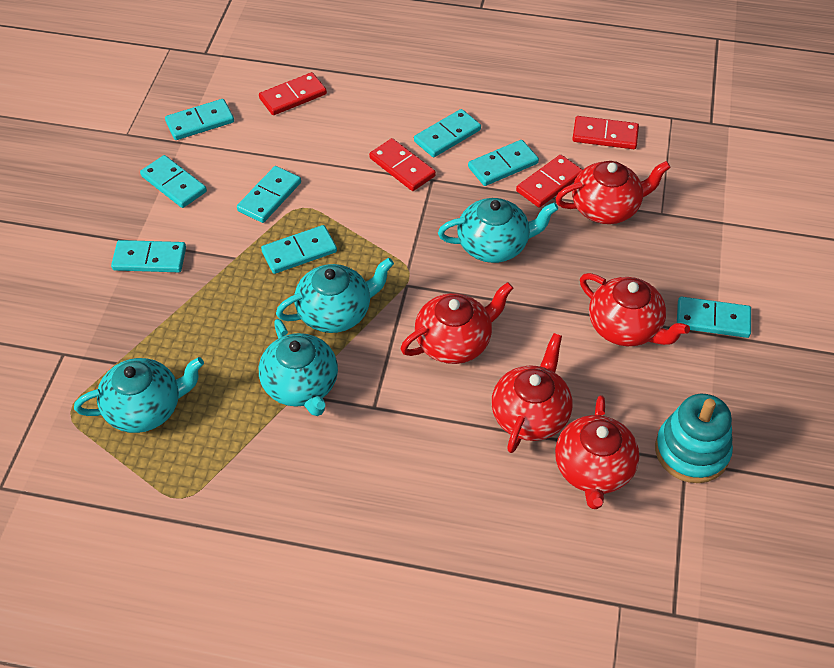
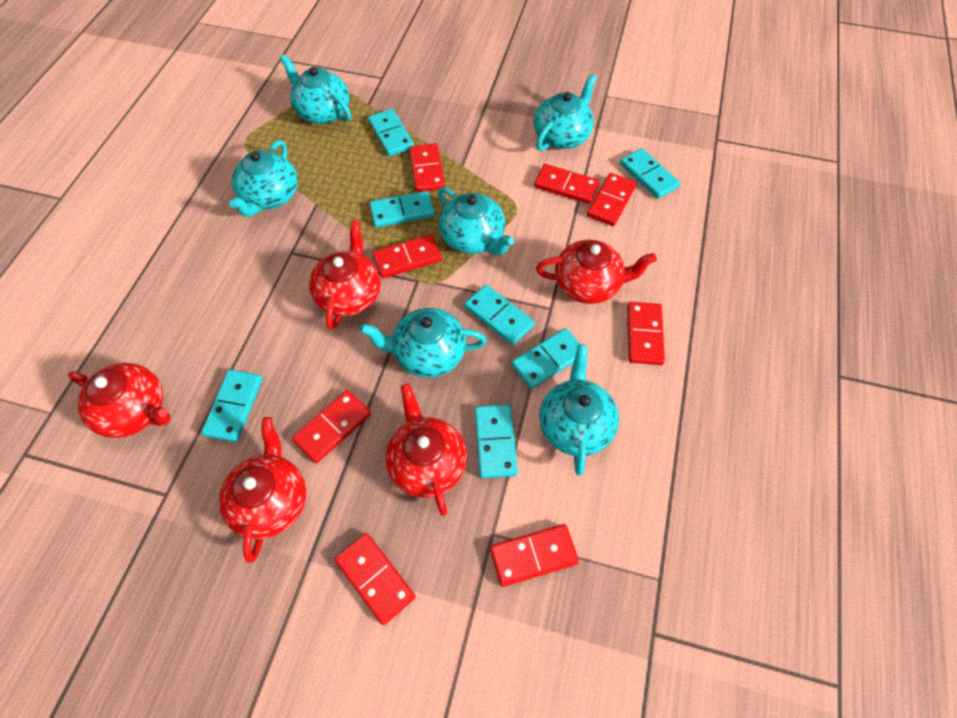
red domino: [259,72,327,115] [369,138,436,191] [516,155,583,208] [572,116,639,149] = 4 -> [292,390,371,463] [334,533,416,625] [373,234,442,278] [409,143,445,192] [490,524,579,587] [534,164,599,204] [587,173,636,226] [627,302,665,365] = 8
turquoise domino: [111,240,186,272] [140,155,207,208] [165,99,234,140] [237,166,301,223] [261,225,337,274] [414,109,481,158] [468,140,539,186] [677,297,751,338] = 8 -> [201,369,263,442] [368,109,414,156] [370,191,435,228] [464,284,535,345] [475,404,518,478] [511,328,580,389] [620,148,680,199] = 7
turquoise stacking toy: [655,394,733,483] = 1 -> none = 0
turquoise teapot: [74,357,204,433] [259,319,338,416] [276,258,394,333] [438,198,558,263] = 4 -> [229,140,298,217] [280,54,351,124] [360,308,487,378] [438,187,514,255] [534,74,597,151] [539,344,619,475] = 6

